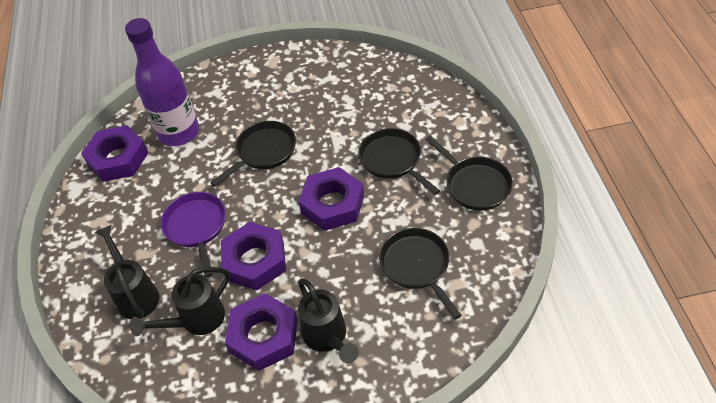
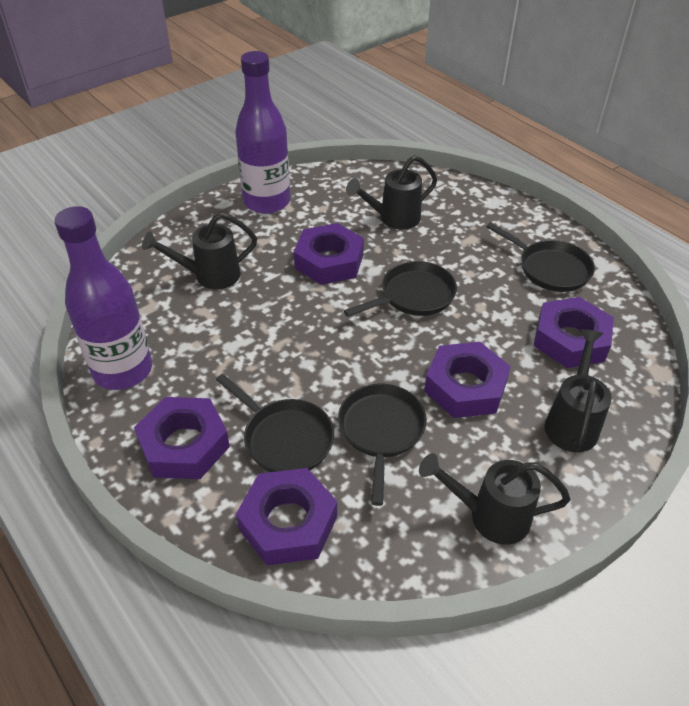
black watering can: [95,225,159,319] [130,267,230,336] [298,278,359,363] = 3 -> [142,212,257,289] [346,155,437,229] [419,453,571,545] [545,329,612,452] = 4
purple bottle: [125,18,199,146] = 1 -> [54,206,152,390] [235,51,290,214] = 2
purple nut: [81,125,149,182] [221,222,286,290] [225,293,298,371] [299,167,364,231] = 4 -> [134,397,230,479] [236,468,337,565] [294,223,364,285] [424,342,511,418] [534,297,614,368] = 5
purple pan: [161,192,226,278] = 1 -> none = 0

